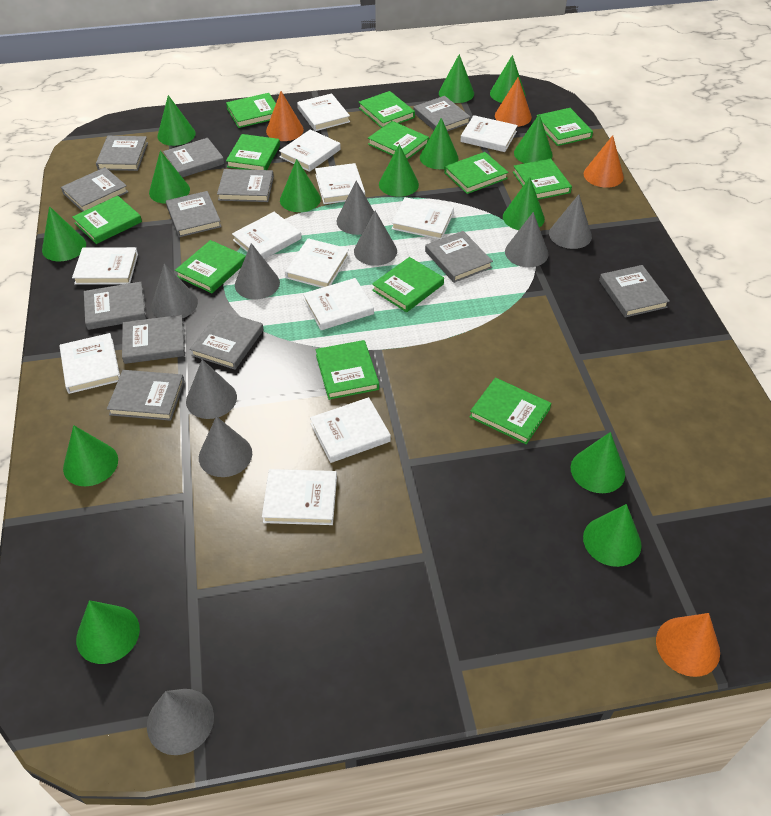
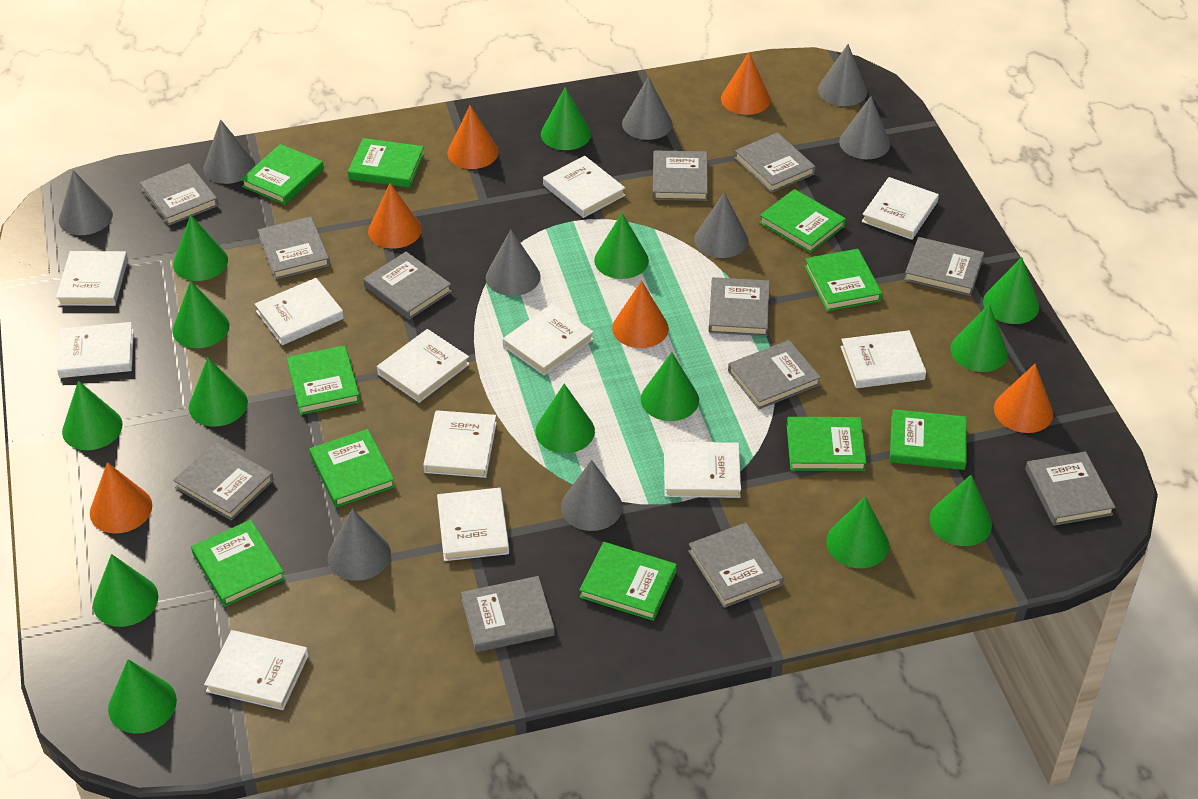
green book: [72,196,142,244] [175,240,246,293] [226,93,276,128] [226,134,280,170] [315,340,379,400] [359,91,415,128] [368,121,429,160] [372,257,444,312] [444,152,509,194] [470,378,551,444] [513,158,572,200] [536,108,593,146] = 12 -> [191,520,285,607] [241,144,324,205] [287,345,360,415] [309,429,395,508] [348,138,424,187] [579,542,677,621] [759,189,846,253] [787,417,867,471] [804,249,882,311] [890,409,967,470] = 10
orange cone: [266,91,304,141] [495,77,532,127] [584,135,624,188] [656,613,720,677] = 4 -> [90,462,152,534] [368,183,422,249] [448,106,499,169] [612,280,669,348] [721,53,771,115] [994,364,1053,433] = 6

